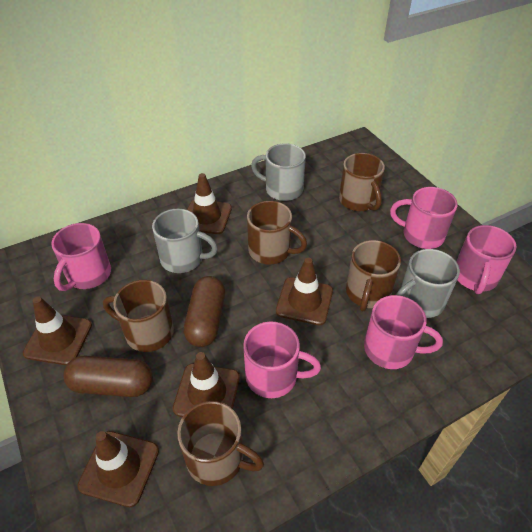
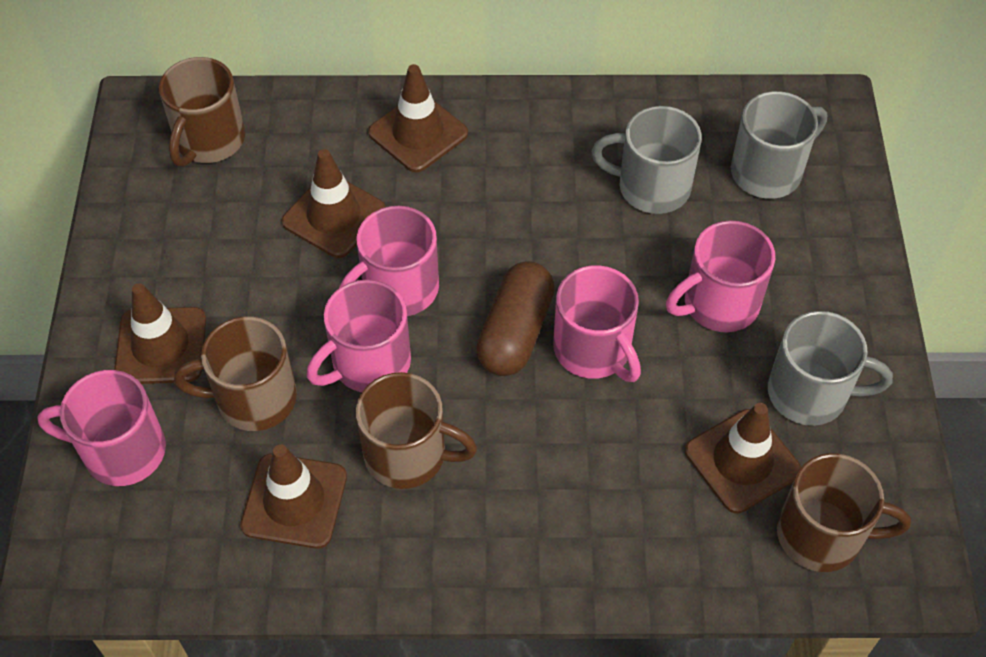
brown capsule: [63,356,153,397] [184,276,225,347] = 2 -> [476,261,555,376] = 1
brown mug: [103,280,174,352] [177,401,264,486] [247,201,307,265] [339,153,385,211] [346,240,401,311] = 5 -> [159,57,245,167] [174,316,297,431] [356,372,477,489] [777,453,911,572] = 4

